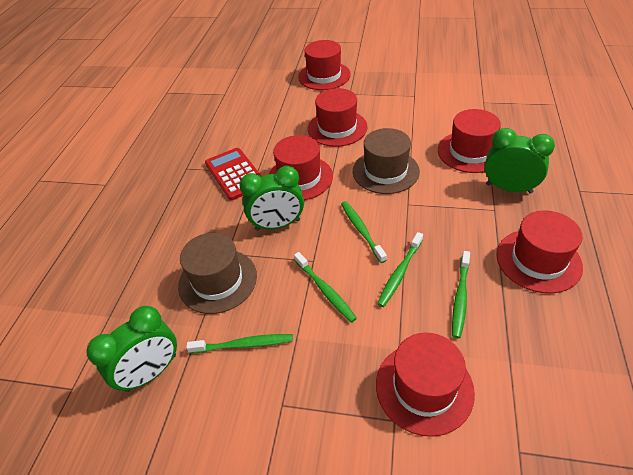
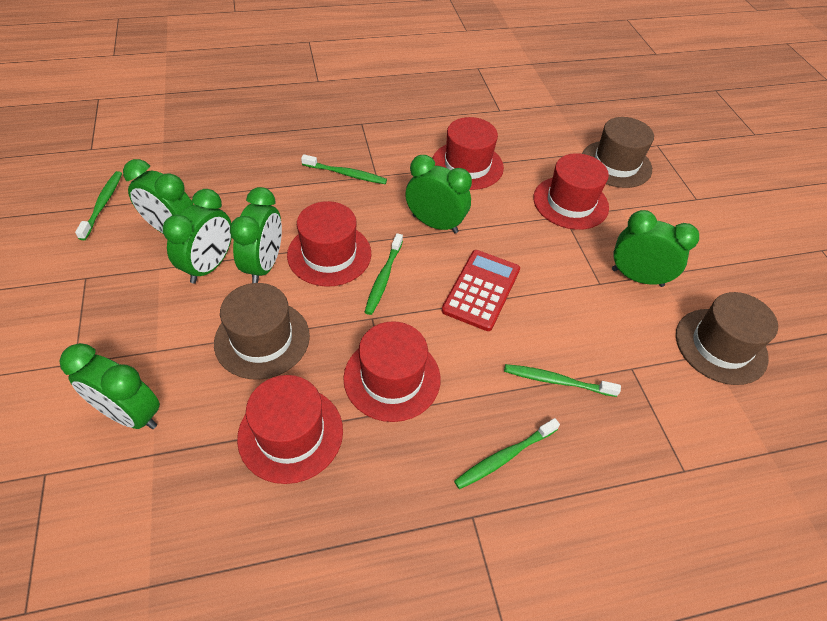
brown hat: [178,233,257,314] [353,128,420,194] = 2 -> [214,283,310,380] [582,117,654,188] [676,292,778,385] = 3
green clock: [87,306,177,392] [240,166,304,230] [485,128,555,194] = 3 -> [59,343,160,429] [123,159,194,233] [163,189,232,283] [230,187,282,283] [405,155,472,233] [612,210,699,287] = 6
red hat: [269,135,333,200] [298,40,351,90] [308,88,368,147] [376,333,475,437] [438,109,501,173] [497,210,583,294] = 6 -> [237,375,343,484] [287,201,371,287] [343,321,441,422] [433,117,504,190] [533,153,609,230] = 5

